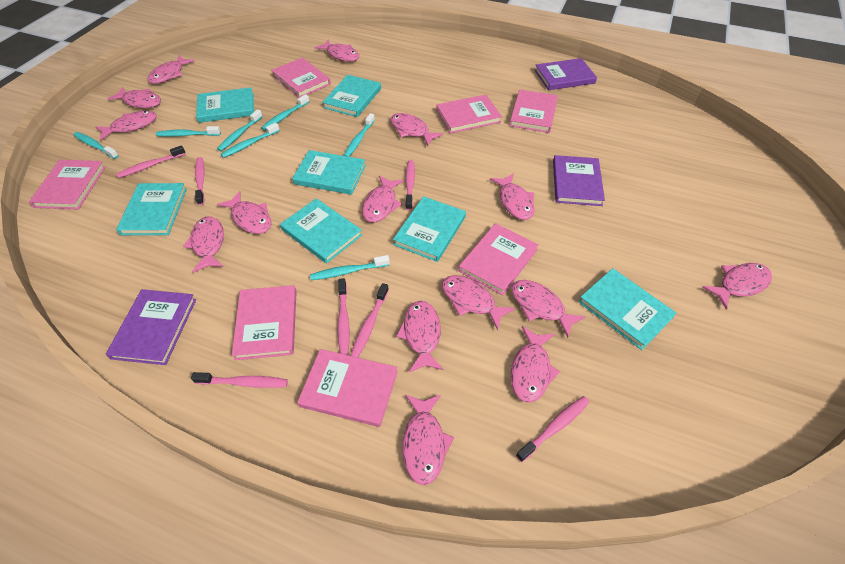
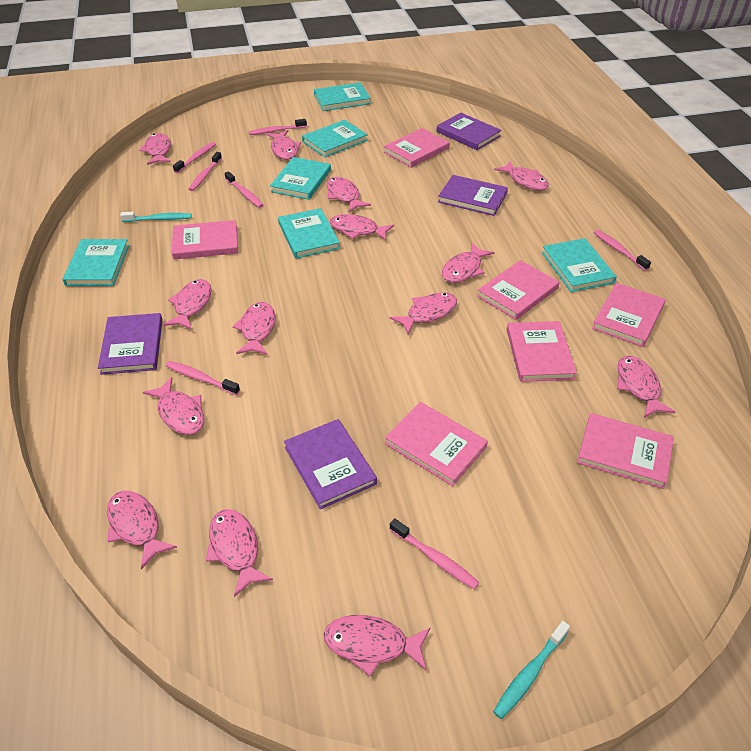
pink fish: [95,111,157,141] [107,87,161,108] [148,55,195,84] [183,217,224,273] [217,191,272,234] [314,40,359,62] [362,175,403,222] [391,113,444,146] [396,301,443,372] [402,395,454,485] [442,275,515,331] [490,173,535,220] [510,326,560,402] [511,280,586,338] [702,263,772,309] = 15 -> [107,491,177,570] [139,133,171,165] [143,377,204,435] [163,279,212,330] [206,509,273,597] [233,302,276,355] [266,130,301,160] [324,615,431,677] [327,177,371,212] [330,214,394,241] [389,292,457,334] [442,243,494,283] [494,161,549,190] [617,356,676,418] = 14
purple book: [106,289,196,365] [535,58,597,90] [553,155,605,206] = 3 -> [98,313,163,375] [284,419,377,509] [436,113,502,150] [438,175,508,216] = 4
turquoise book: [116,183,187,235] [196,87,254,123] [280,198,362,264] [292,150,366,195] [322,75,381,117] [393,196,466,262] [578,268,676,350] = 7 -> [63,239,129,286] [270,157,331,200] [278,208,340,259] [302,120,368,157] [314,83,371,111] [542,238,617,292] = 6
turquoise toothbrush: [74,132,119,159] [156,126,221,137] [217,109,263,151] [221,123,280,158] [261,94,310,131] [310,255,390,280] [344,113,375,157] = 7 -> [120,212,192,222] [493,621,570,719] = 2

